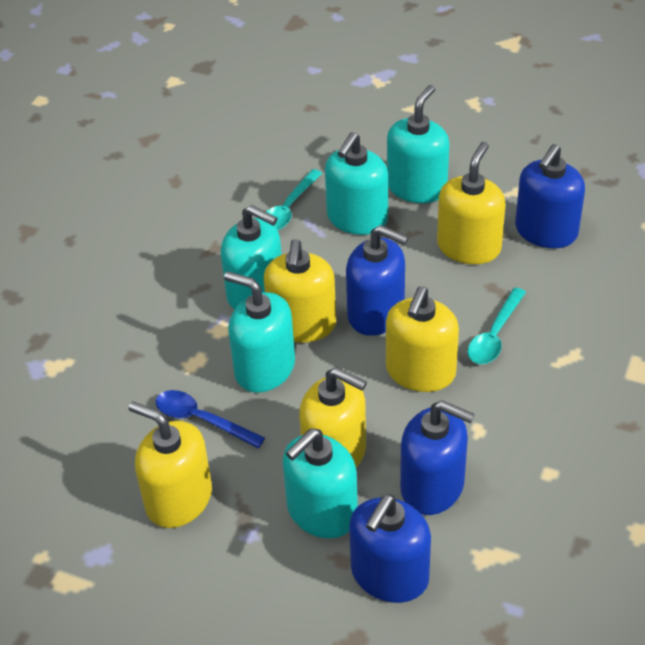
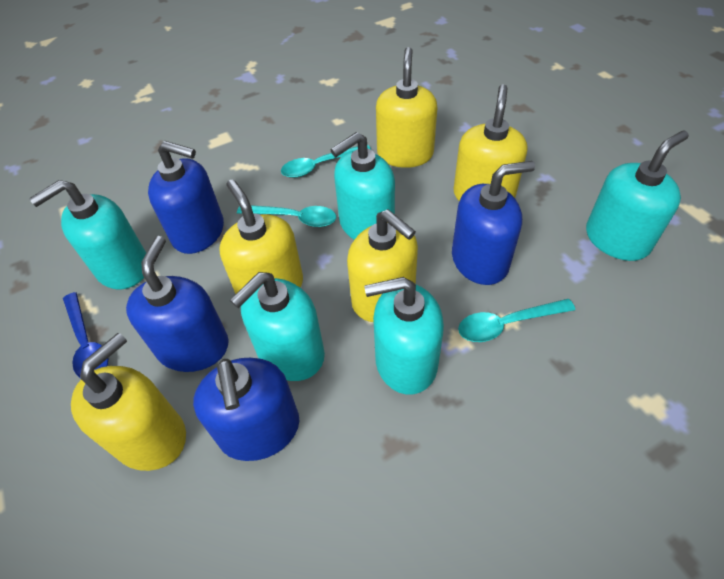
turquoise spoon: [266,169,322,230] [468,287,526,364] = 2 -> [237,205,336,227] [281,144,371,178] [458,299,575,342] = 3

